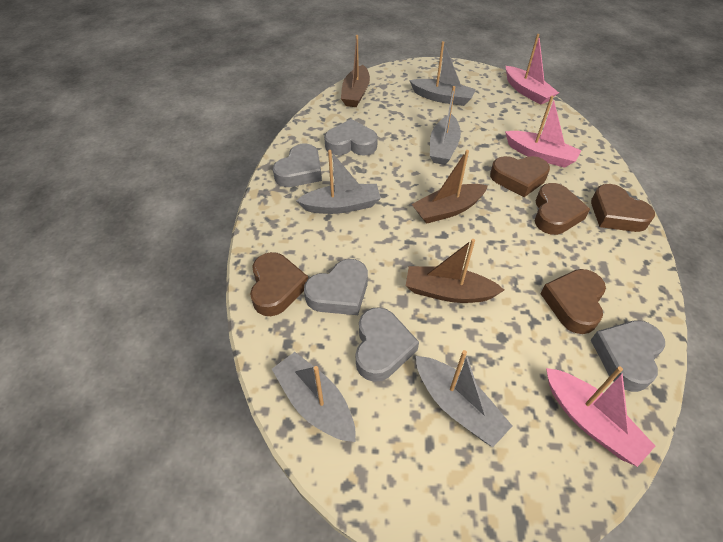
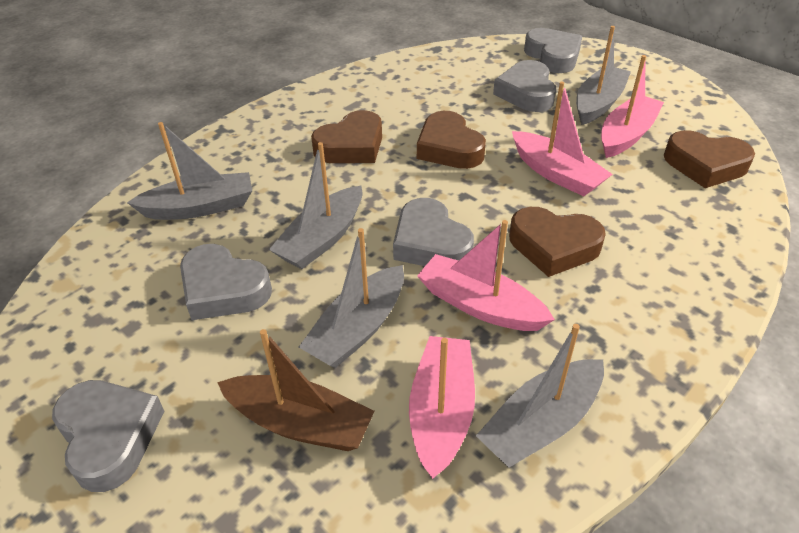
brown boat: [341,35,370,107] [406,239,504,303] [412,150,488,224] = 3 -> [217,329,374,451] = 1
brown heart: [250,252,308,316] [490,156,550,197] [535,183,590,235] [540,269,606,334] [591,184,655,232] = 5 -> [311,110,382,163] [417,111,486,169] [509,207,606,277] [664,130,755,188] = 4
pink boat: [505,96,581,168] [506,34,559,105] [546,367,655,467] = 3 -> [409,336,475,479] [417,220,555,331] [512,82,613,196] [601,55,664,158] = 4

